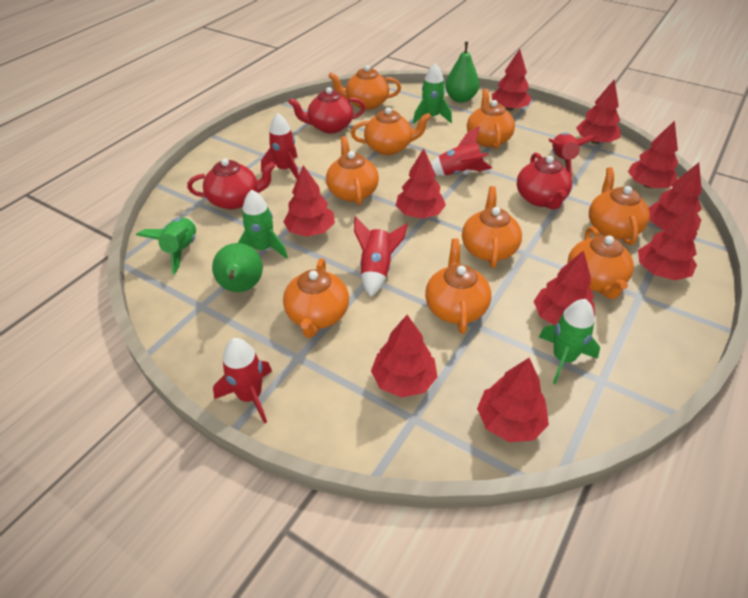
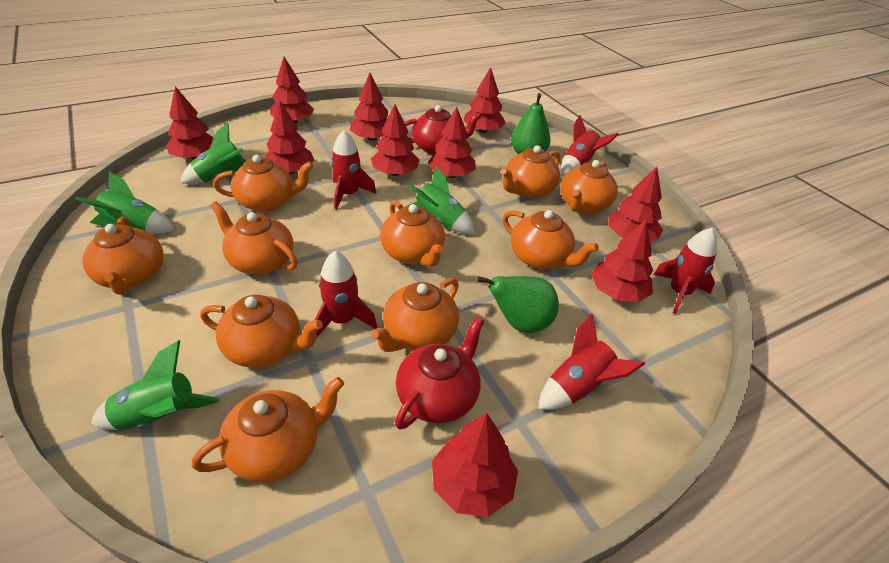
orange teapot: [283,258,349,338] [326,136,379,205] [328,65,401,110] [351,107,431,155] [425,238,491,334] [462,186,522,268] [467,89,515,149] [568,226,634,299] [589,167,650,245] = 9 -> [83,217,164,295] [192,377,344,483] [200,295,323,368] [210,201,298,275] [213,155,314,212] [371,278,459,352] [380,200,445,267] [501,145,561,198] [503,210,599,269] [560,160,618,214] = 10
red teapot: [187,158,275,209] [288,87,366,133] [517,152,572,210] = 3 -> [395,317,484,429] [404,105,482,155] = 2

